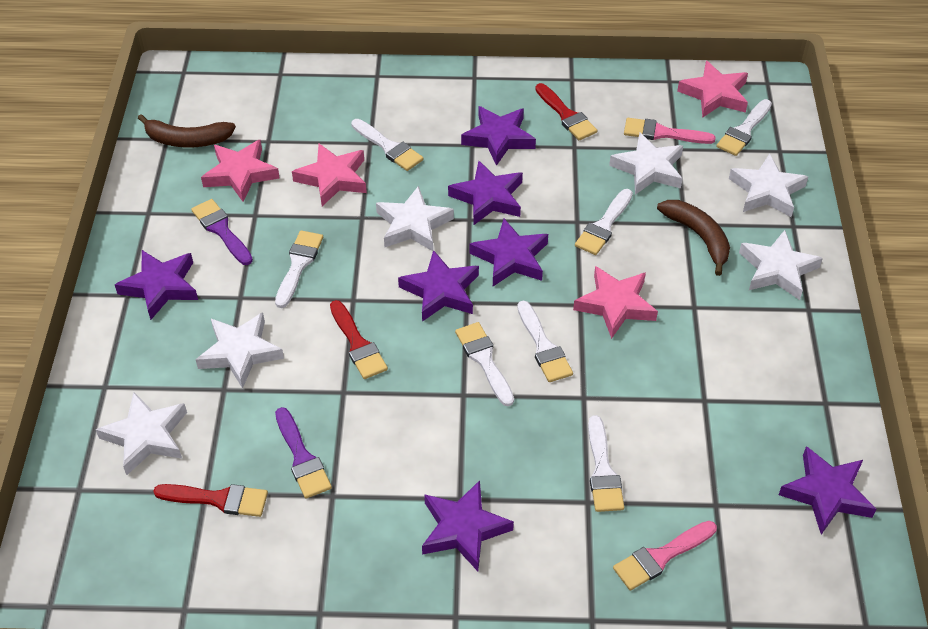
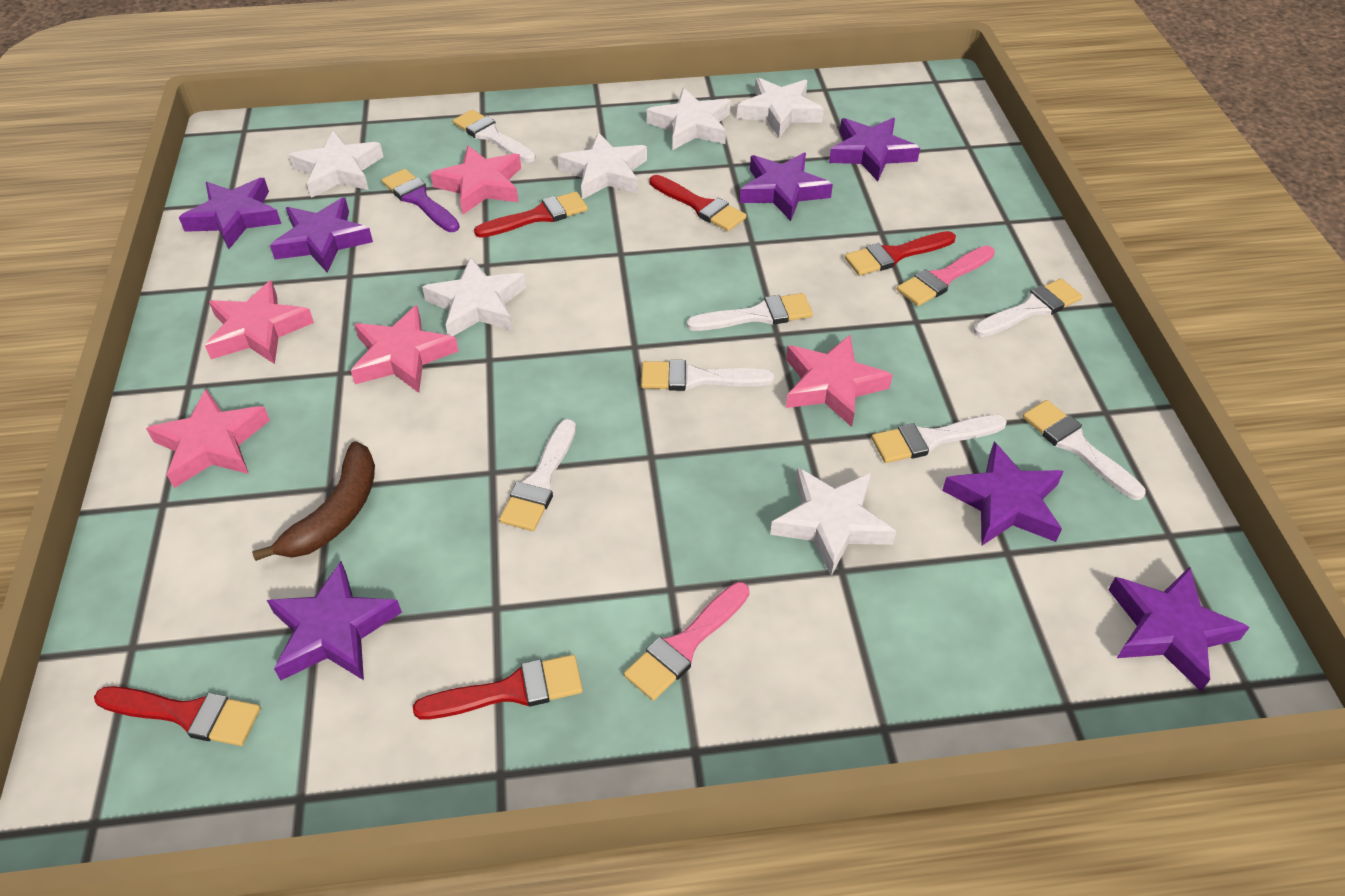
brown banana: [138,114,236,148] [657,200,730,276] = 2 -> [252,441,375,561] = 1
pink star: [201,140,280,202] [292,144,367,206] [573,266,658,339] [677,61,748,118] = 4 -> [146,389,270,488] [205,280,314,364] [351,305,458,393] [430,146,521,214] [786,335,892,427] = 5
purple brush: [191,199,253,265] [275,407,332,499] = 2 -> [382,169,460,232] = 1
red brush: [153,484,268,517] [330,300,388,379] [535,83,597,140] = 3 -> [94,686,261,746] [413,655,583,719] [474,191,588,238] [650,175,746,231] [845,231,956,276] = 5

